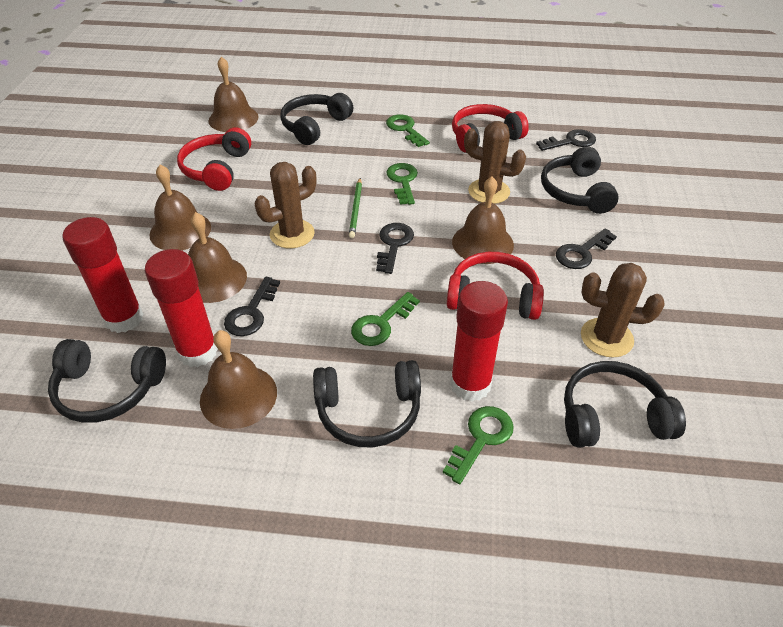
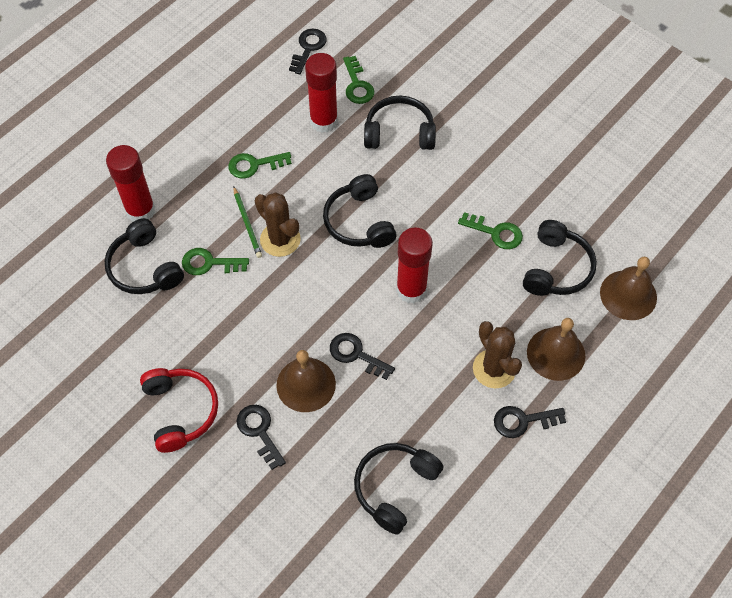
brown bell: [149,164,211,250] [188,212,247,303] [200,330,277,429] [209,57,258,132] [452,177,514,264] = 5 -> [276,350,336,412] [527,318,585,381] [600,257,657,320] = 3
brown cactus: [255,162,316,248] [464,121,526,204] [581,263,664,358] = 3 -> [255,192,301,257] [473,321,522,388] = 2
red headphones: [177,127,251,191] [447,252,544,320] [452,104,529,153] = 3 -> [140,368,218,453] = 1

